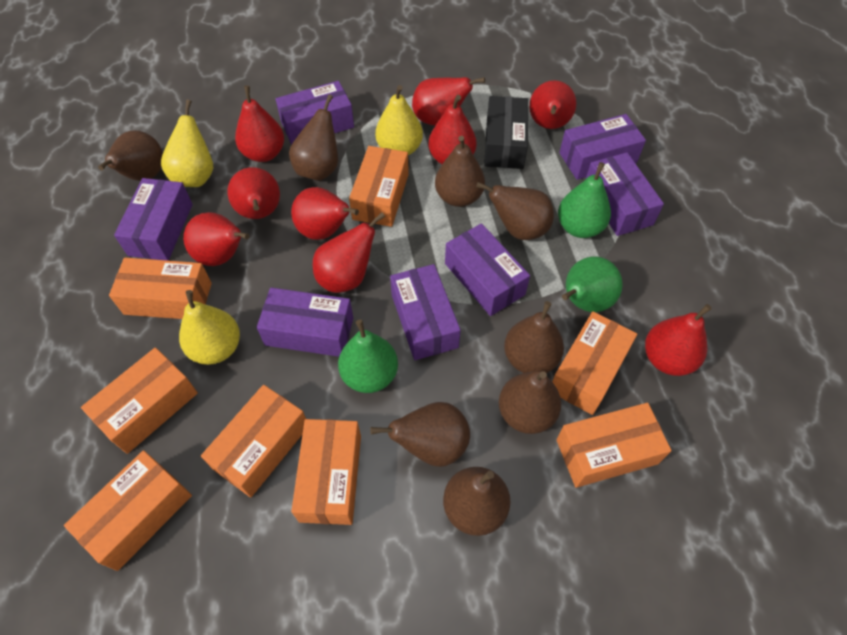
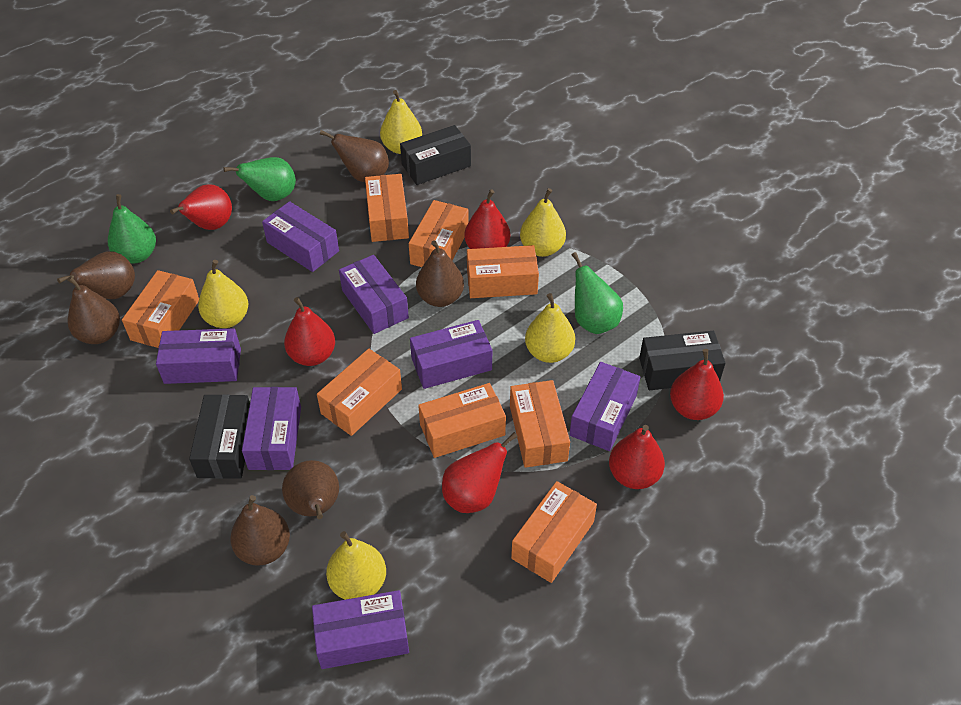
black box: [484,96,528,169] = 1 -> [189,394,250,479] [400,125,471,185] [639,331,726,390] = 3
brown pear: [98,130,163,181] [289,94,338,181] [370,402,470,467] [435,136,485,207] [443,467,511,536] [476,182,554,240] [499,371,561,434] [504,301,564,373] = 8 -> [57,251,135,299] [67,276,120,344] [230,495,290,566] [282,460,339,519] [320,130,389,182] [416,240,464,307] = 6
red pear: [183,212,249,266] [227,167,280,219] [235,85,284,162] [291,187,359,240] [312,212,385,293] [412,77,485,126] [428,95,477,164] [529,80,576,129] [645,304,712,376] = 9 -> [170,184,232,230] [284,297,335,366] [442,432,518,513] [464,189,510,249] [609,425,665,489] [670,349,724,420] = 6
yellow pear: [161,99,213,187] [179,290,240,365] [375,85,423,155] = 3 -> [198,260,248,328] [326,531,386,600] [380,90,422,154] [520,188,566,257] [525,293,575,363] = 5

